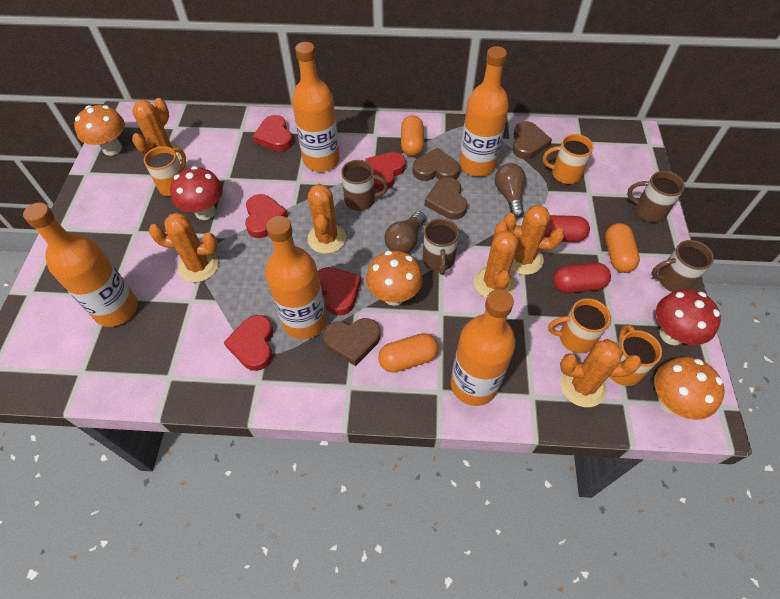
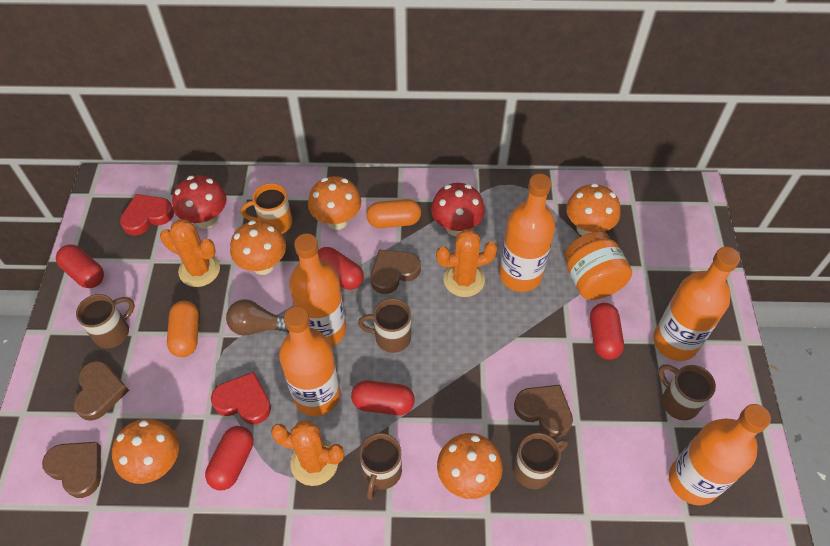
brown light bulb: [385,211,426,253] [494,163,526,218] = 2 -> [226,299,289,336] = 1
brown mug: [341,160,388,211] [422,219,459,275] [627,171,685,222] [651,240,714,292] = 4 -> [76,294,135,348] [358,298,411,353] [359,433,402,500] [513,433,568,489] [658,364,716,421] = 5
orange cactus: [132,98,182,162] [149,213,219,282] [308,184,346,254] [474,222,519,298] [503,205,564,275] [560,339,642,407] = 6 -> [160,219,220,287] [271,420,344,486] [436,229,498,297] = 3
orange capsule: [378,333,438,373] [401,115,424,156] [605,223,640,273] = 3 -> [167,301,199,357] [366,199,421,228] = 2
orange jar: none = 0 -> [564,231,632,300] = 1
orange mug: [144,146,186,197] [543,134,594,184] [548,298,611,353] [609,325,662,386] = 4 -> [241,183,293,234] = 1
orange mushroom: [74,105,125,156] [366,251,423,306] [654,357,725,420] = 3 -> [112,419,179,484] [230,220,286,275] [308,176,361,230] [437,433,503,499] [566,183,621,236] = 5
red capsule: [544,215,590,242] [553,263,611,293] = 2 -> [56,244,104,288] [205,426,254,490] [318,247,364,290] [351,380,415,415] [590,303,624,360] = 5
red heart: [223,315,273,371] [245,194,288,238] [253,115,293,151] [317,267,361,315] [365,152,406,191] = 5 -> [120,194,174,236] [211,372,271,424] = 2

